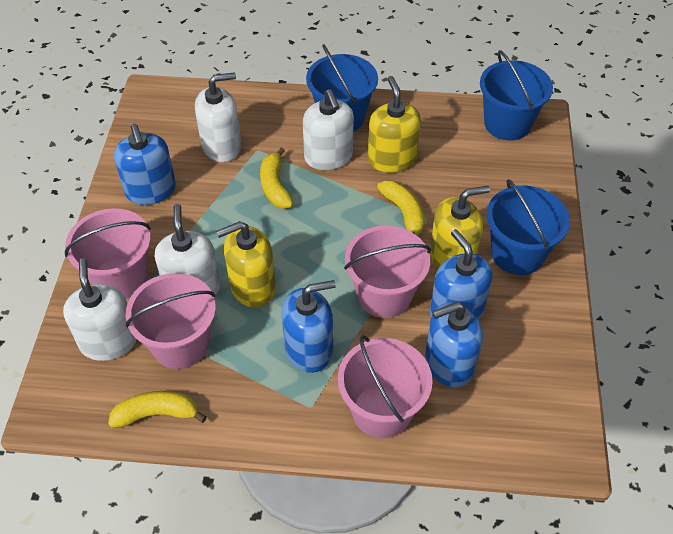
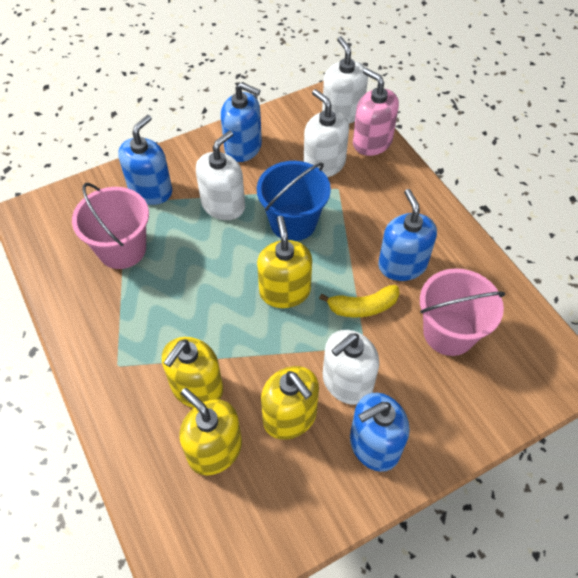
blue bucket: [306,44,378,132] [480,50,553,140] [487,179,570,275] = 3 -> [257,161,331,241] = 1
pink bucket: [65,208,151,298] [125,273,216,369] [338,335,433,438] [344,225,431,318] = 4 -> [72,183,149,269] [420,268,505,356] = 2
pink soap dispenser: none = 0 -> [353,68,399,156] = 1
yellow banana: [108,391,207,428] [260,148,294,209] [377,180,425,235] = 3 -> [319,285,399,317] = 1
yellow soap dispenser: [216,221,276,308] [368,76,421,173] [430,185,490,269] = 3 -> [162,337,223,408] [179,388,242,475] [257,216,312,308] [261,366,319,440] = 4

